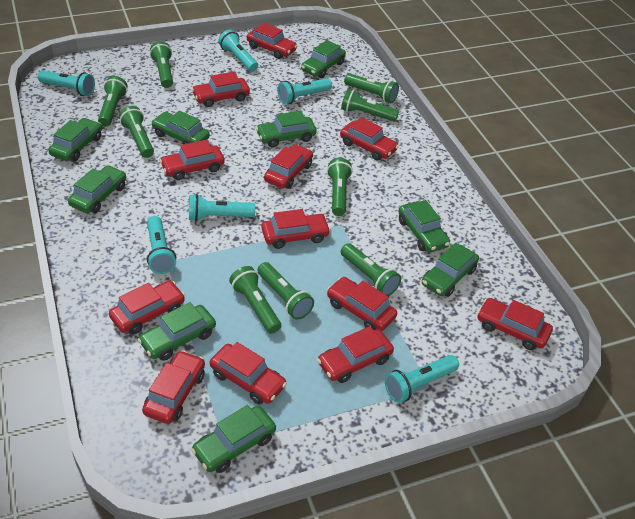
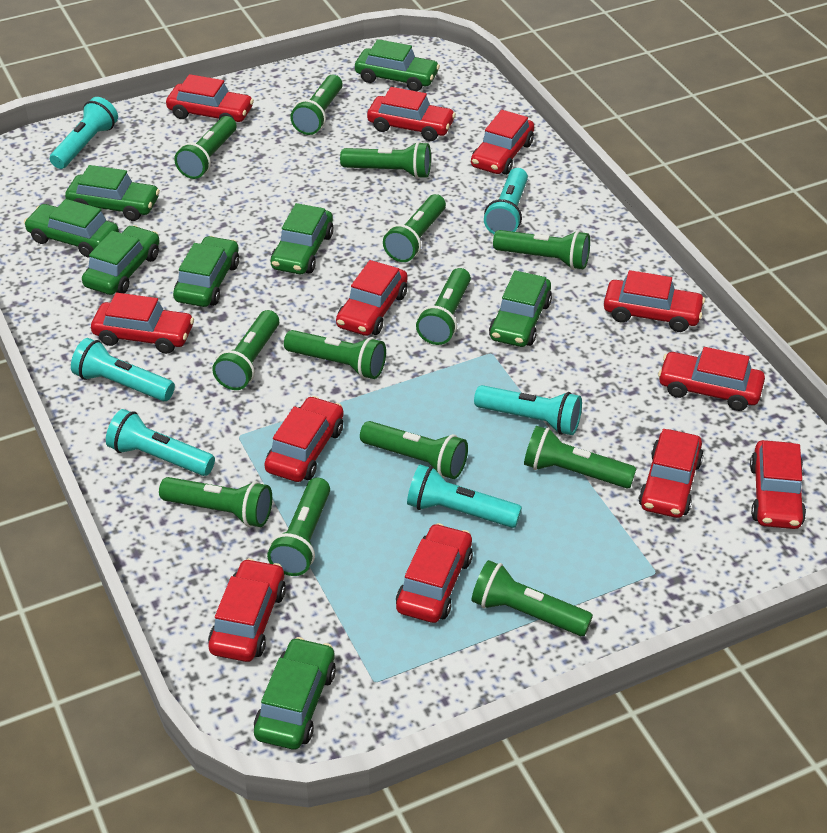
green car: [48,118,102,161] [68,165,126,213] [138,302,216,361] [151,111,210,144] [191,405,276,473] [256,111,317,147] [301,40,346,78] [399,200,450,252] [422,243,479,297] = 9 -> [24,199,119,258] [65,165,160,221] [82,225,159,295] [173,236,239,307] [254,637,336,749] [271,203,334,274] [355,39,440,91] [489,270,552,347] = 8
green flashlight: [98,76,128,127] [119,106,154,158] [150,41,173,88] [229,266,281,334] [258,262,314,320] [327,158,353,216] [341,89,399,122] [341,243,401,296] [344,73,399,103] = 9 -> [159,477,272,527] [174,116,236,179] [212,310,279,390] [267,478,330,576] [284,330,386,379] [290,75,343,135] [340,142,431,179] [360,421,468,479] [383,194,446,262] [416,268,471,345] [471,560,593,636] [493,230,590,270] [524,426,637,488] = 13

